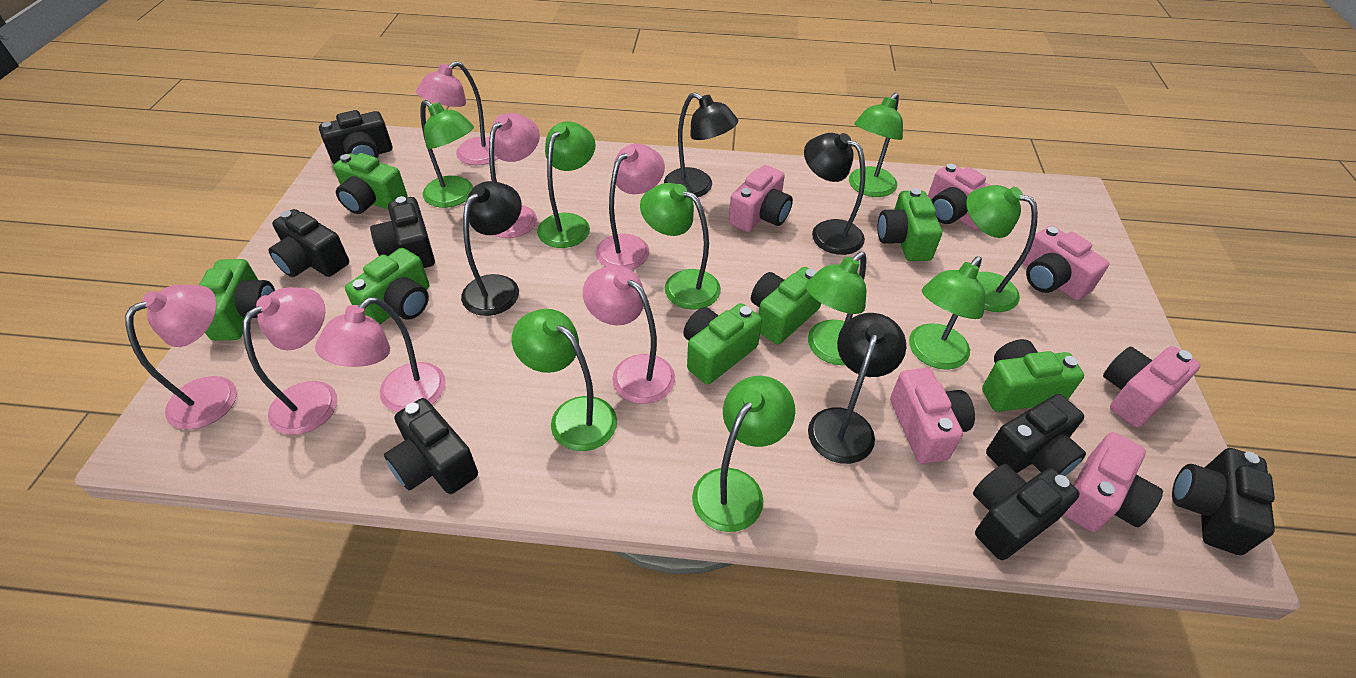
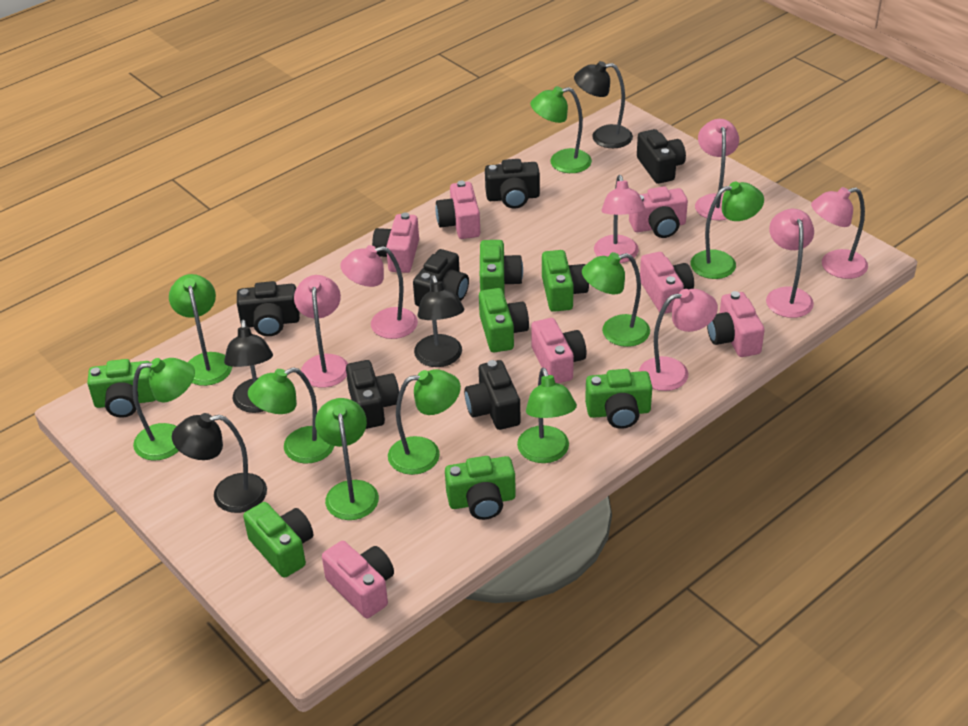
black camera: [268,209,349,277] [319,110,392,164] [370,196,435,268] [384,398,478,494] [973,464,1080,560] [986,394,1086,476] [1172,448,1275,555] = 7 -> [237,281,300,336] [346,360,399,429] [413,249,469,306] [464,360,521,430] [485,159,540,208] [637,129,686,184] = 6
pink camera: [729,165,793,232] [890,368,975,464] [928,163,991,230] [1022,226,1109,300] [1063,432,1163,532] [1103,346,1201,427] = 6 -> [322,541,394,618] [372,212,419,273] [435,180,480,239] [531,318,586,383] [629,186,688,238] [640,252,694,314] [707,291,765,357] = 7

